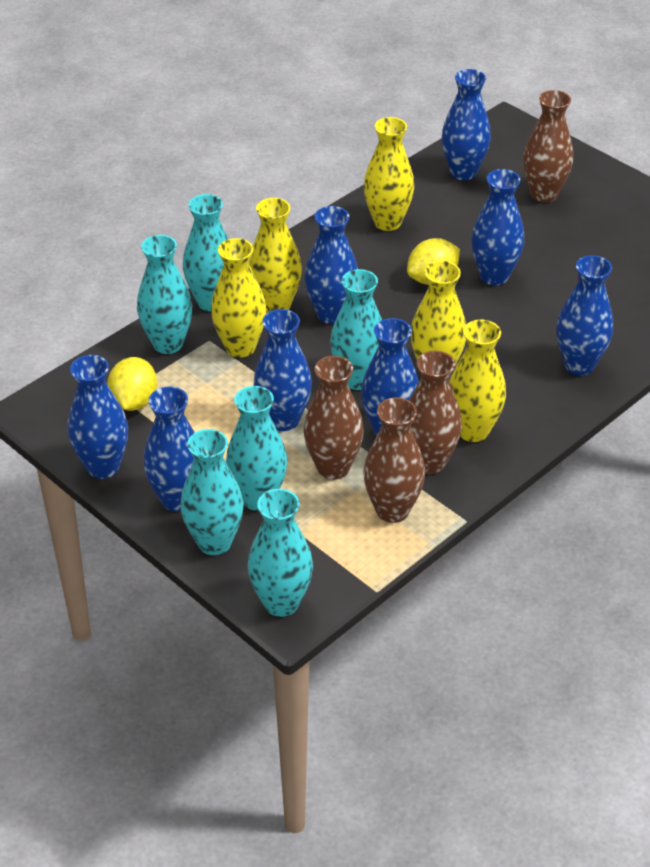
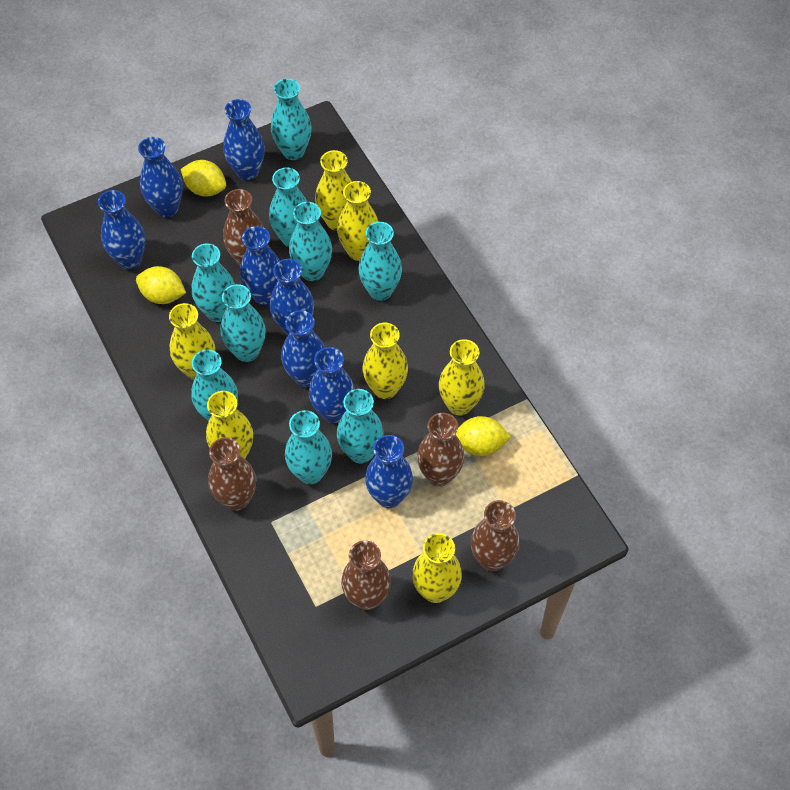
brown vase: [304,356,364,480] [363,397,425,523] [409,351,462,474] [523,90,573,203] = 4 -> [208,437,256,511] [223,189,264,266] [341,540,391,610] [417,413,465,487] [471,500,520,571] = 5
turquoise vase: [137,235,192,354] [180,429,244,555] [183,194,228,312] [226,386,287,511] [248,489,313,617] [330,269,382,390] = 6 -> [191,350,238,421] [192,243,235,322] [221,284,266,362] [269,168,307,247] [271,79,312,160] [285,410,332,484] [289,202,332,281] [337,389,384,464] [358,222,402,301] = 9
yellow lemon: [107,357,157,411] [407,238,460,285] = 2 -> [136,266,186,304] [181,160,226,197] [455,416,511,456] = 3
yellow vase: [211,238,266,358] [249,198,302,313] [363,117,414,231] [411,261,466,365] [449,320,506,442] = 5 -> [169,303,215,380] [206,391,253,459] [315,150,352,231] [337,181,379,261] [363,323,408,399] [412,533,462,603] [439,339,485,416] = 7

